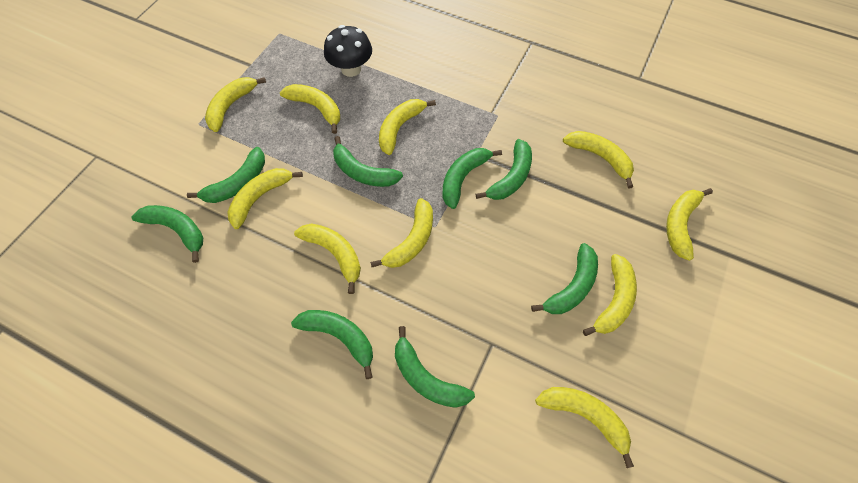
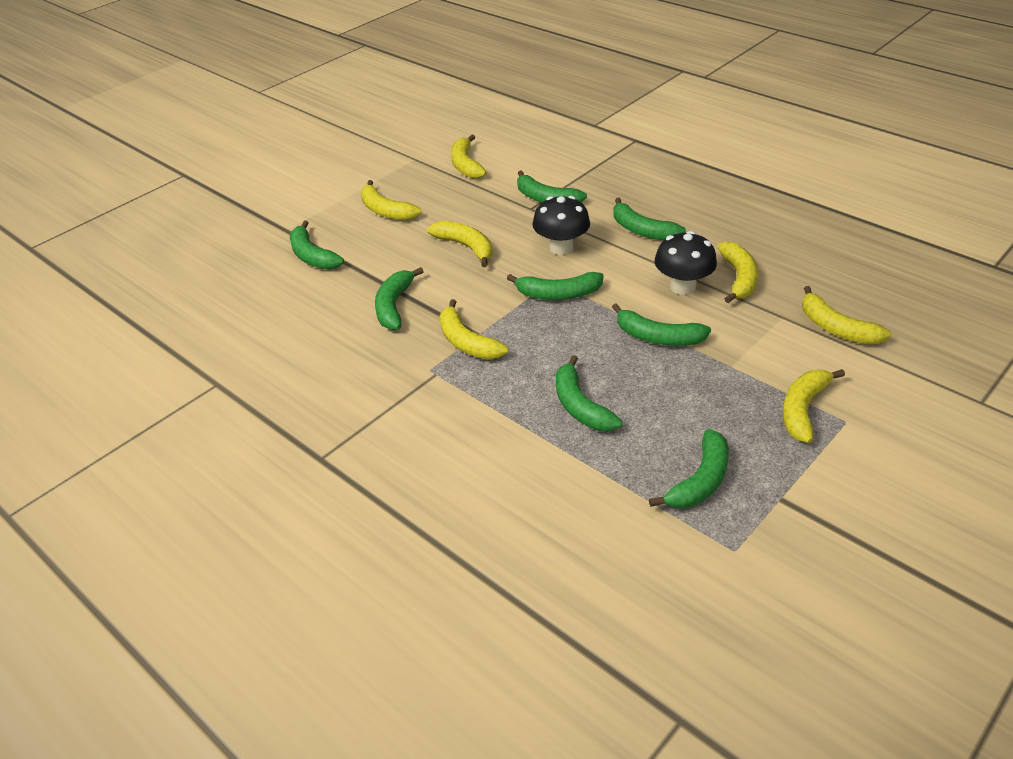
black mushroom: [324,25,372,77] = 1 -> [532,196,590,255] [654,231,717,295] = 2
yellow banana: [205,77,266,132] [227,168,303,229] [280,84,340,134] [294,224,361,294] [370,198,433,268] [379,99,436,155] [535,387,634,468] [563,131,634,188] [583,254,637,336] [666,188,713,261] = 10 -> [361,180,421,221] [427,221,493,267] [440,299,508,359] [451,135,486,179] [717,241,758,303] [783,369,845,443] [802,286,891,344] = 7

